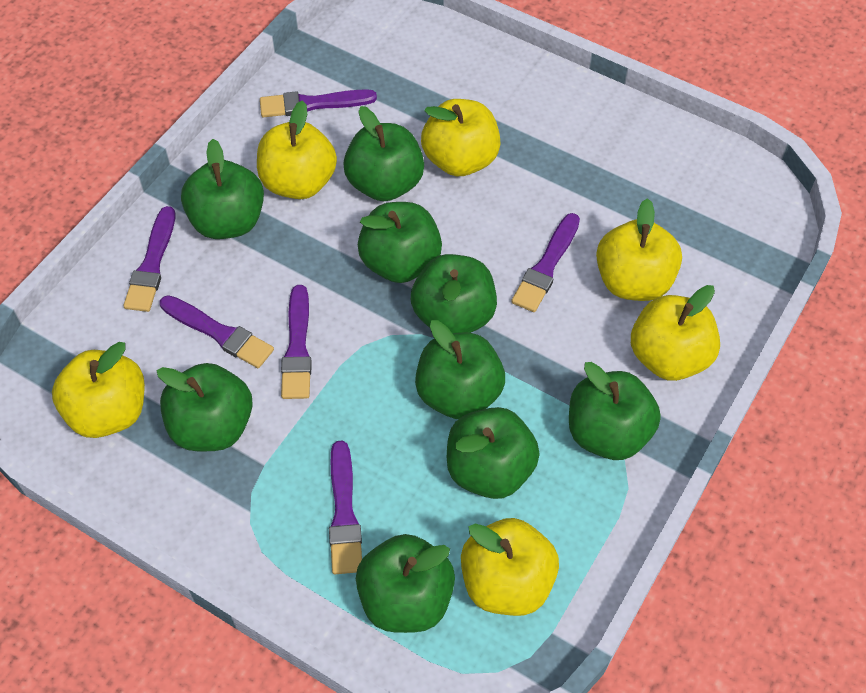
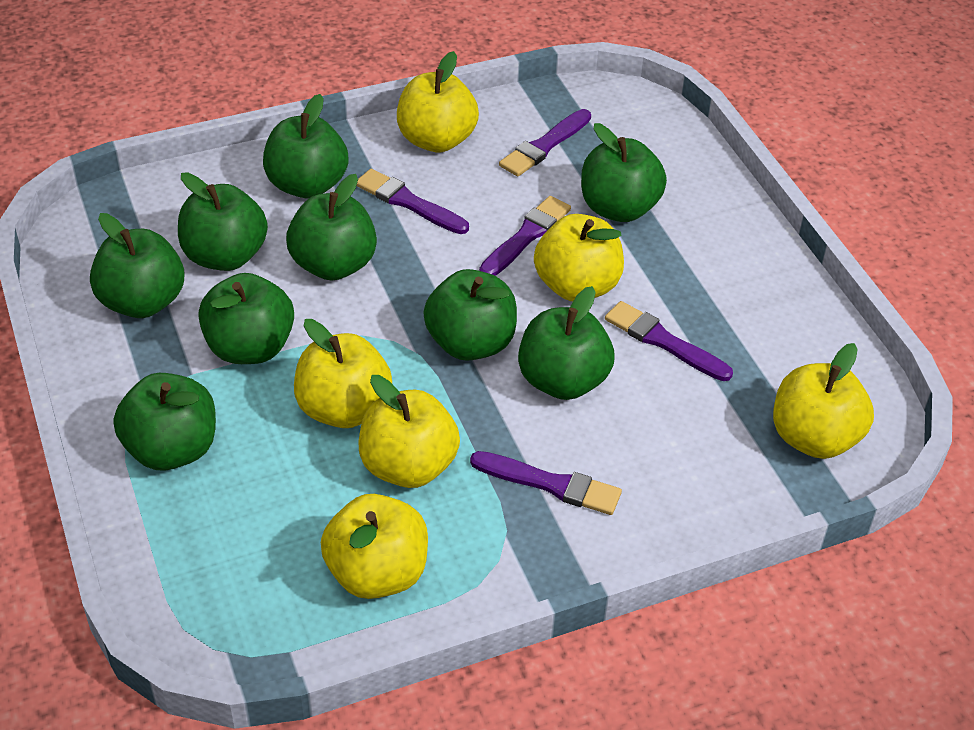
purple brush: [123,206,175,312] [160,295,274,368] [260,89,377,117] [281,285,312,399] [329,440,362,574] [511,213,580,312] = 6 -> [356,169,469,234] [470,451,622,515] [479,196,571,276] [499,109,591,177] [605,301,733,381] = 5

